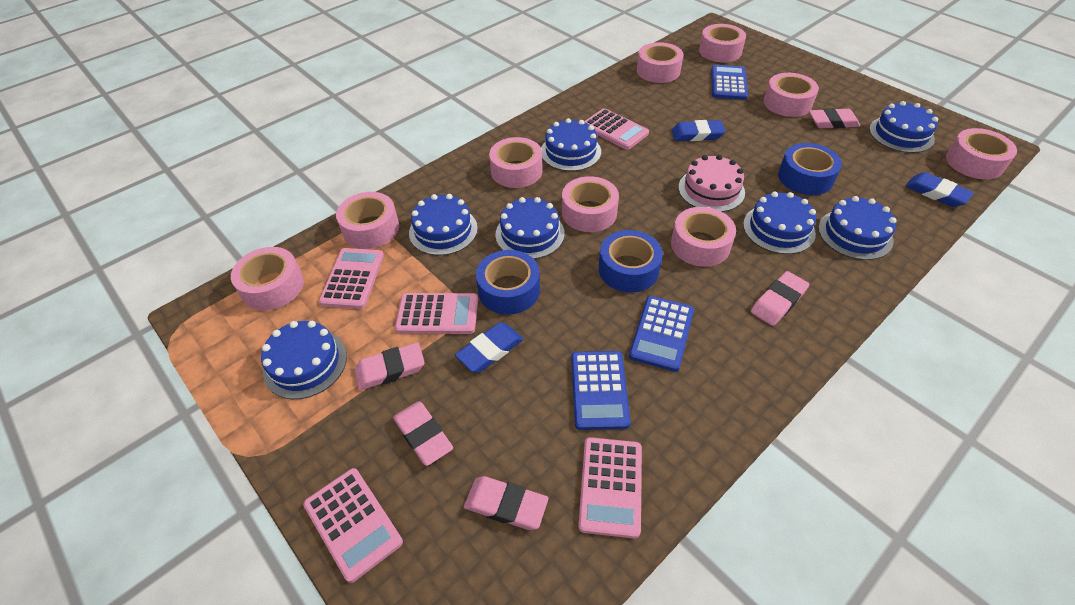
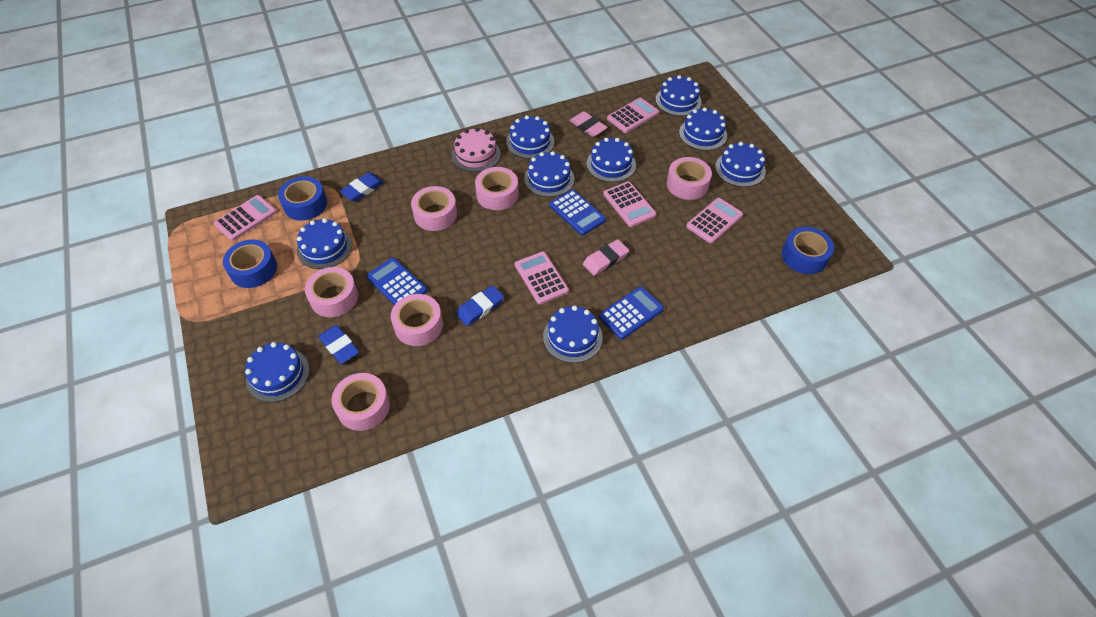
blue cake: [261,321,347,399] [409,194,478,255] [495,197,565,259] [541,118,601,171] [743,192,816,254] [818,196,897,260] [869,101,938,153] = 7 -> [245,342,310,402] [297,218,352,269] [506,115,554,159] [524,151,574,197] [543,306,603,363] [586,138,636,182] [656,75,702,116] [679,107,727,150] [715,142,766,187] = 9
pink eraser: [355,343,425,390] [393,401,453,466] [464,476,548,530] [751,271,809,326] [809,108,860,129] = 5 -> [569,111,608,137] [583,239,629,276] = 2
pink tape: [231,247,304,310] [336,192,399,249] [489,137,543,188] [562,176,619,232] [637,42,683,83] [671,207,736,267] [699,24,746,62] [764,73,819,117] [946,128,1017,179] = 9 -> [305,267,358,317] [331,373,390,431] [391,294,443,346] [411,186,457,231] [475,167,519,210] [667,157,712,200] = 6

